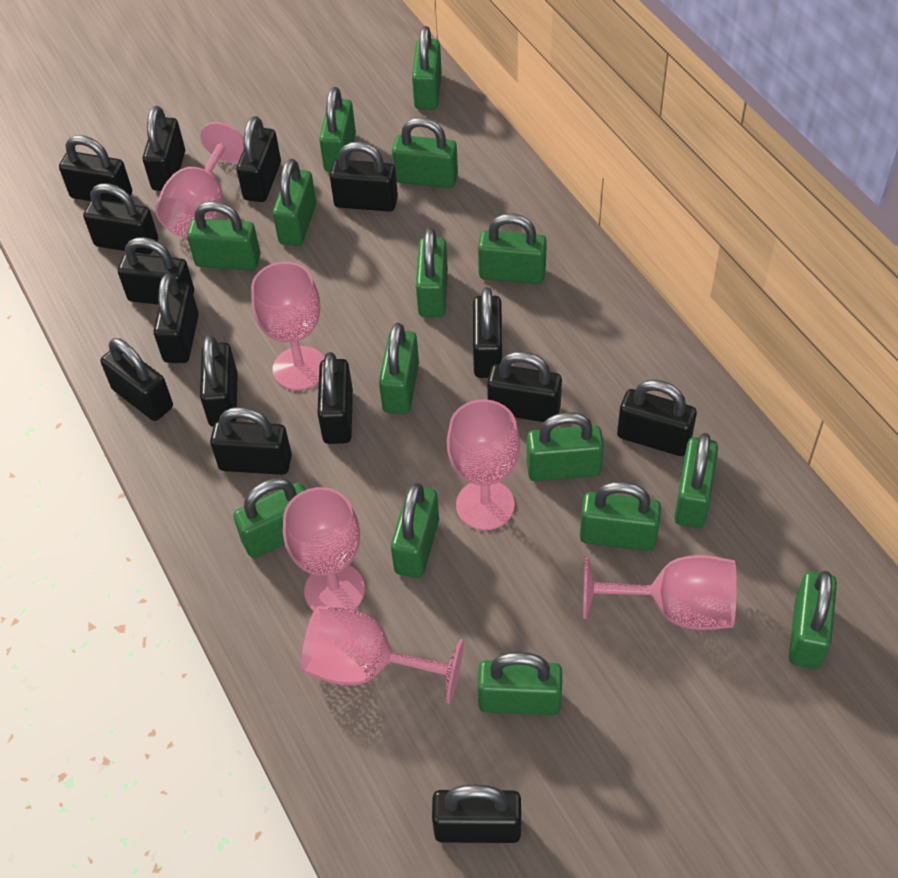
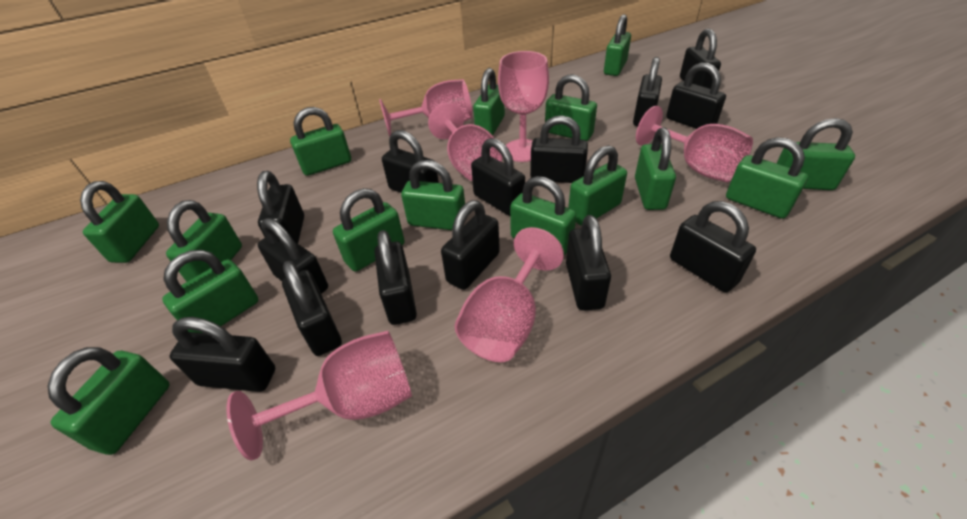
black padlock: [59,135,132,203] [83,183,158,255] [101,338,173,421] [118,237,194,305] [143,106,185,191] [153,274,199,363] [200,335,238,427] [210,407,292,475] [237,116,281,202] [317,352,353,444] [330,142,398,212] [432,785,521,843] [473,287,502,378] [487,351,562,422] [617,380,697,456] = 15 -> [170,317,275,392] [257,171,304,244] [258,218,328,294] [282,261,342,356] [375,230,417,325] [382,130,439,193] [441,200,500,290] [471,138,525,216] [530,115,588,183] [566,215,611,311] [633,57,662,126] [666,63,726,129] [670,201,756,292] [680,29,721,89] = 14

